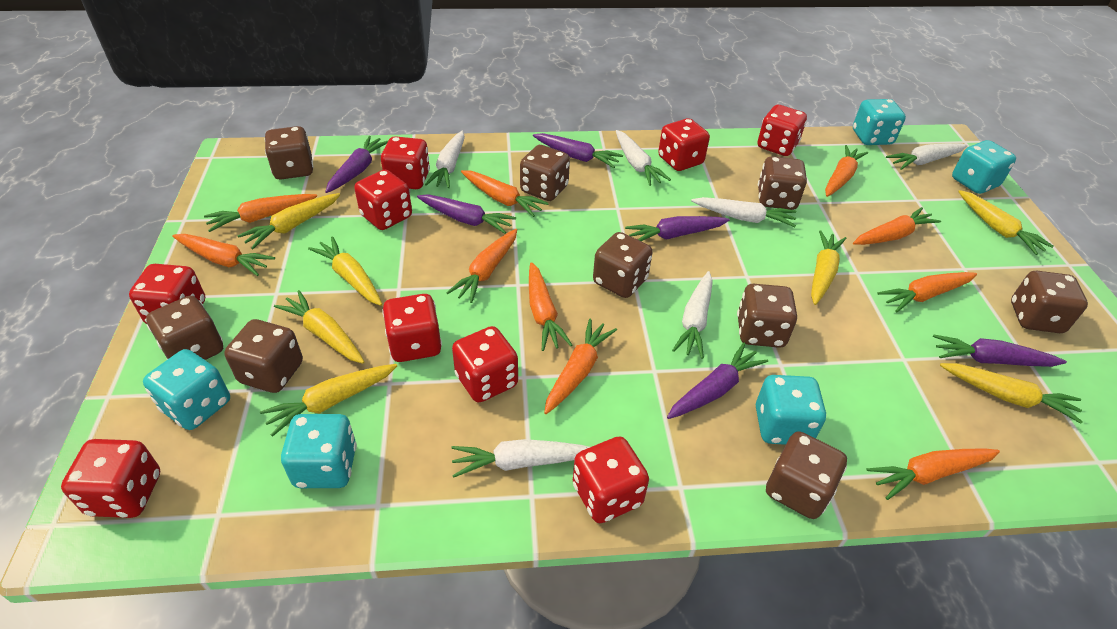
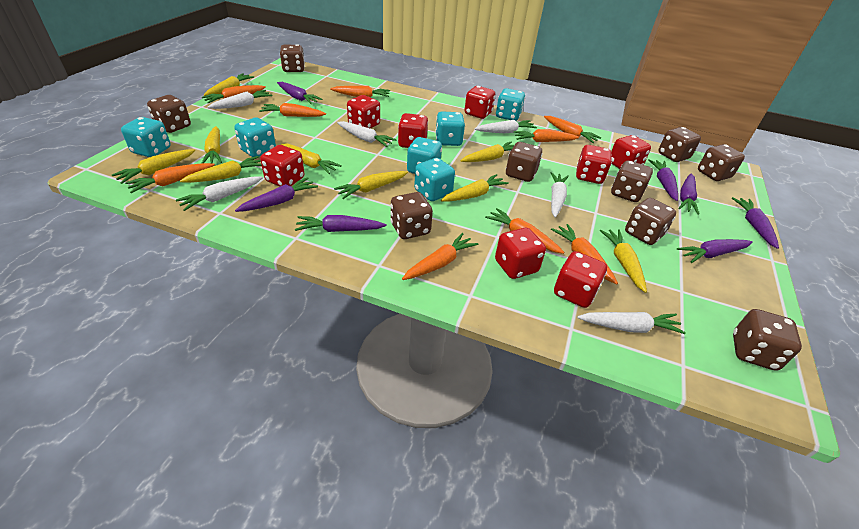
orange carrot: [172,234,275,276] [204,194,317,232] [446,229,517,303] [461,170,549,217] [529,262,572,351] [544,318,617,414] [825,145,868,197] [853,207,941,245] [867,448,1000,500] [877,272,977,312] = 10 -> [125,163,215,193] [202,85,266,103] [259,103,326,117] [330,86,390,97] [402,233,478,280] [485,208,564,254] [514,129,579,142] [544,116,601,143] [551,224,618,284] = 9
purple carrot: [325,136,388,193] [417,194,516,234] [533,133,623,168] [625,216,730,241] [667,343,768,419] [933,334,1067,367] = 6 -> [235,177,318,212] [277,82,322,104] [295,215,386,232] [648,159,678,201] [677,239,753,263] [678,174,699,215] [732,197,779,249] = 7
red dice: [61,439,160,518] [129,264,205,324] [354,170,412,230] [381,136,430,189] [382,294,442,362] [452,326,518,403] [573,437,649,523] [658,118,710,171] [757,105,807,156] = 9 -> [260,145,304,186] [347,95,380,129] [398,113,428,148] [465,86,495,119] [495,228,546,279] [554,251,607,308] [576,145,612,184] [611,135,651,169] = 8
turquoise dice: [143,349,230,430] [281,414,357,488] [756,375,826,445] [853,99,906,145] [952,140,1016,194] = 5 -> [121,117,171,157] [234,117,276,157] [407,137,442,174] [414,158,455,201] [435,112,465,146] [496,88,525,121] = 6
yellow carrot: [237,193,340,249] [260,364,397,437] [274,290,365,364] [308,236,382,306] [811,230,846,305] [940,363,1083,424] [958,190,1054,255] = 7 -> [112,149,195,184] [180,156,262,183] [202,126,222,163] [204,73,254,96] [281,144,342,174] [334,171,408,199] [441,174,509,202] [461,141,514,162] [600,229,647,293] = 9

